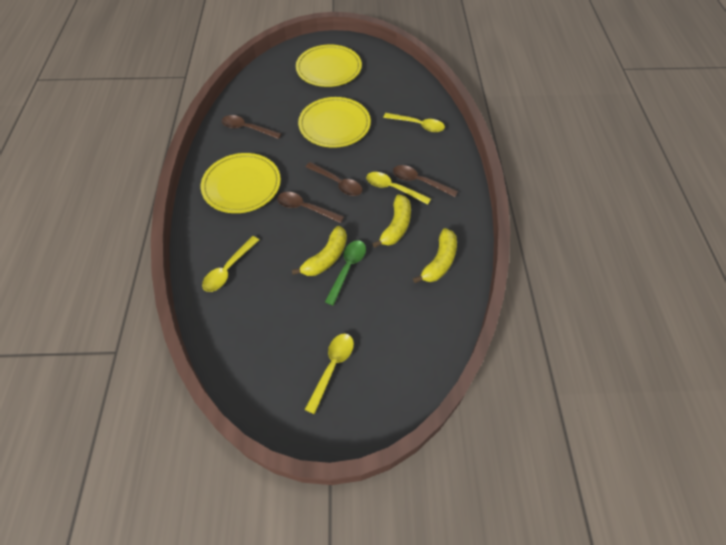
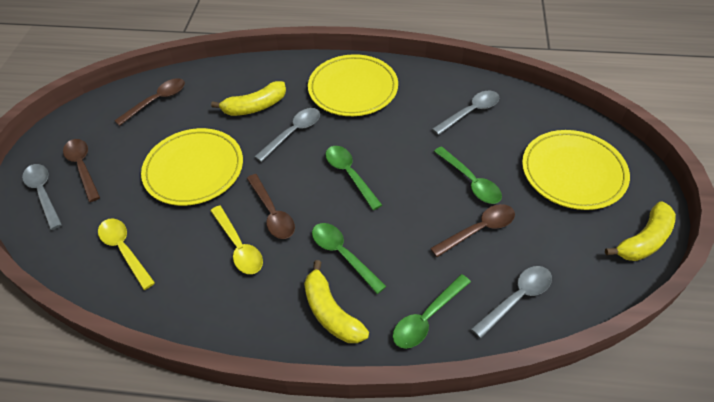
green spoon: [325,240,366,305] = 1 -> [312,223,386,294] [326,146,382,210] [393,274,471,349] [434,146,502,204] = 4
grey spoon: none = 0 -> [22,164,62,230] [254,108,320,162] [432,91,499,135] [471,266,552,339] = 4
yellow spoon: [202,236,259,292] [305,333,354,414] [366,172,431,205] [383,113,445,132] = 4 -> [98,218,155,290] [211,205,263,274] = 2

